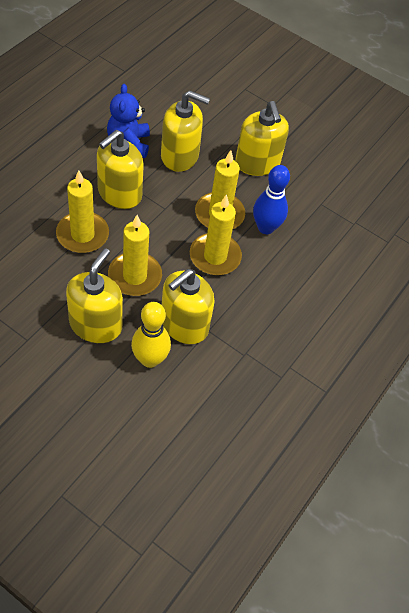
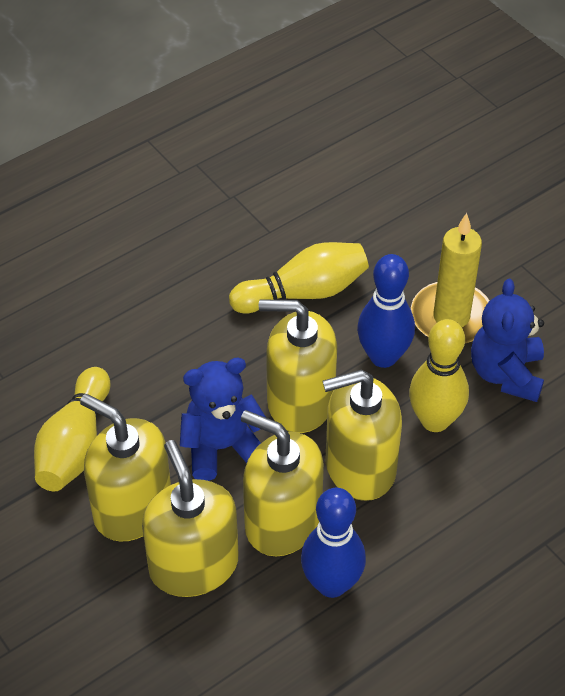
blue bowling pin: [253,165,290,234] = 1 -> [301,488,366,598] [357,254,415,368] = 2
blue teddy bear: [107,84,150,158] = 1 -> [180,358,266,481] [471,279,544,402] = 2
yellow bowling pin: [131,302,171,368] = 1 -> [34,367,110,491] [229,242,369,313] [409,319,469,432] = 3
yellow candle: [56,170,109,253] [108,215,162,296] [190,194,242,275] [195,150,245,229] = 4 -> [411,213,490,344] = 1

